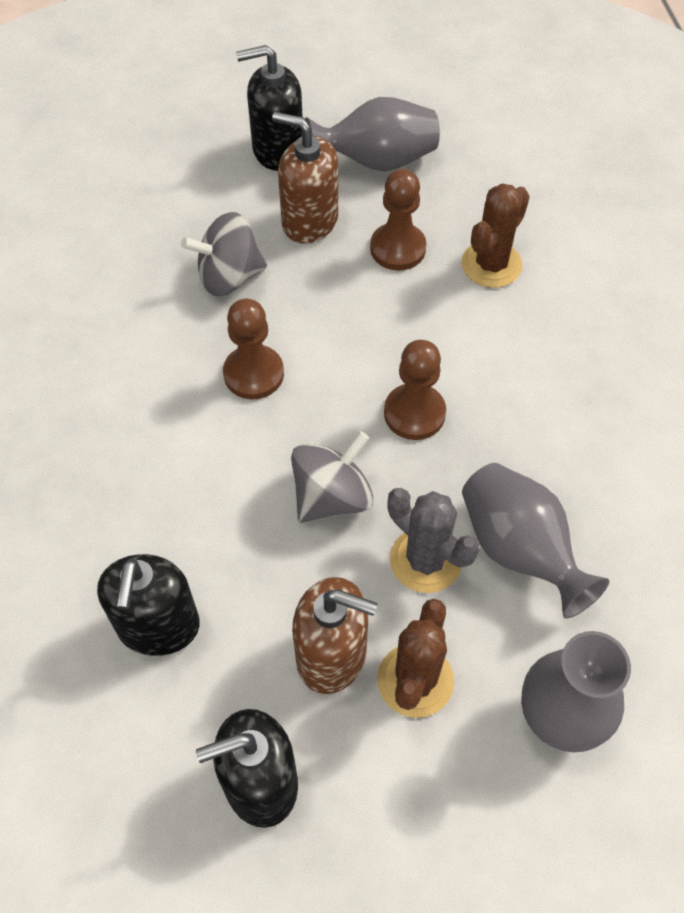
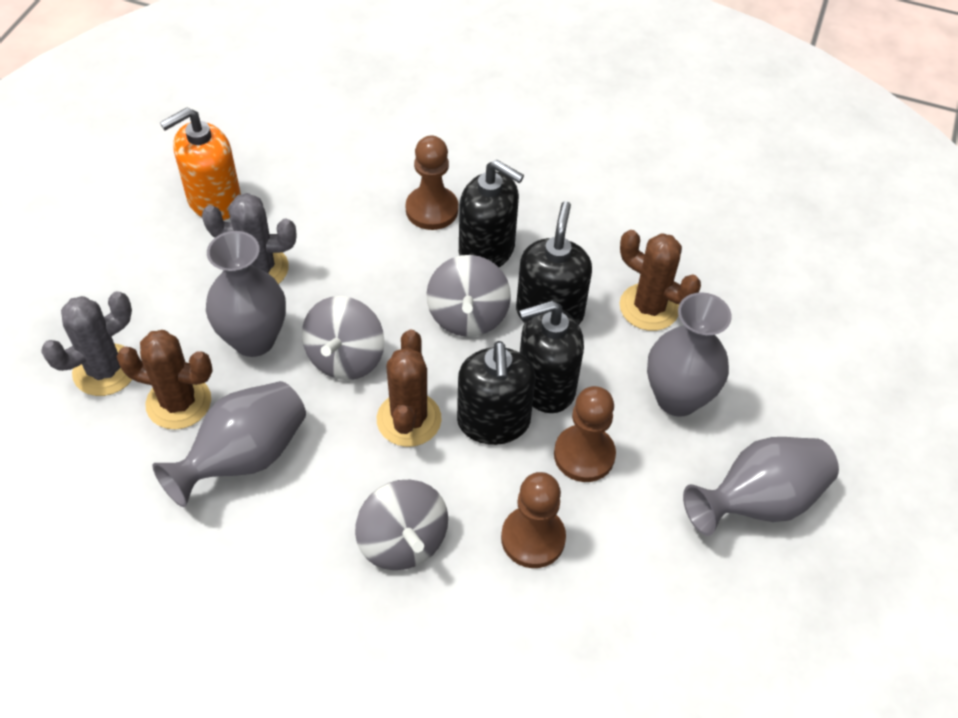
black soap dispenser: [97,554,200,656] [196,709,298,828] [236,45,302,171] = 3 -> [457,341,536,445] [459,160,524,267] [516,201,592,325] [519,301,584,413] = 4
brown cactus: [377,599,454,718] [461,183,530,288] = 2 -> [116,330,213,429] [377,330,442,447] [620,230,701,331] = 3
brown soap dispenser: [272,112,338,244] [292,577,378,694] = 2 -> none = 0
grey cactus: [387,488,479,593] = 1 -> [41,291,133,396] [202,193,296,284] = 2
grey spinning top: [181,212,267,297] [291,431,373,523] = 2 -> [302,296,385,380] [355,480,448,570] [426,255,511,337] = 3
grey vase: [305,97,440,172] [462,463,609,619] [521,631,631,753] = 3 -> [153,381,306,507] [206,231,286,357] [647,292,732,417] [683,437,839,536] = 4
orange soap dispenser: none = 0 -> [160,108,241,220] = 1

